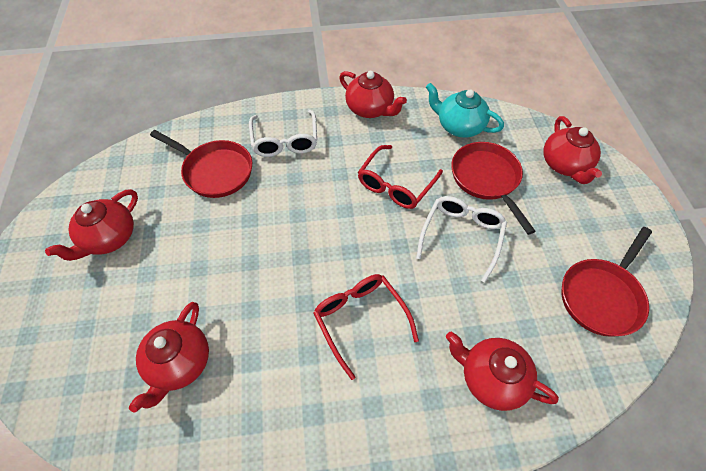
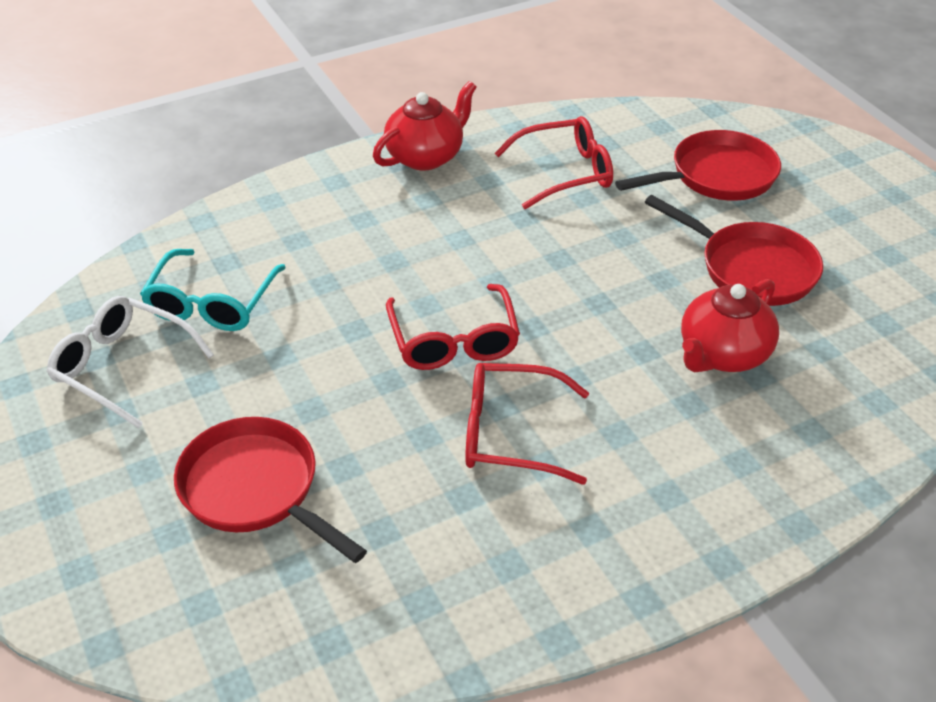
red glasses: [313,274,419,380] [358,145,443,209] = 2 -> [386,284,520,370] [465,363,589,485] [495,116,613,209] = 3
red teapot: [45,189,138,261] [129,302,209,413] [339,71,407,118] [446,332,559,411] [543,116,602,184] = 5 -> [373,81,476,170] [681,279,779,372] = 2
turquoise glasses: none = 0 -> [140,249,286,331] = 1
turquoise teapot: [426,83,504,138] = 1 -> none = 0
white glasses: [249,110,317,157] [416,196,507,283] = 2 -> [46,296,214,429] = 1

